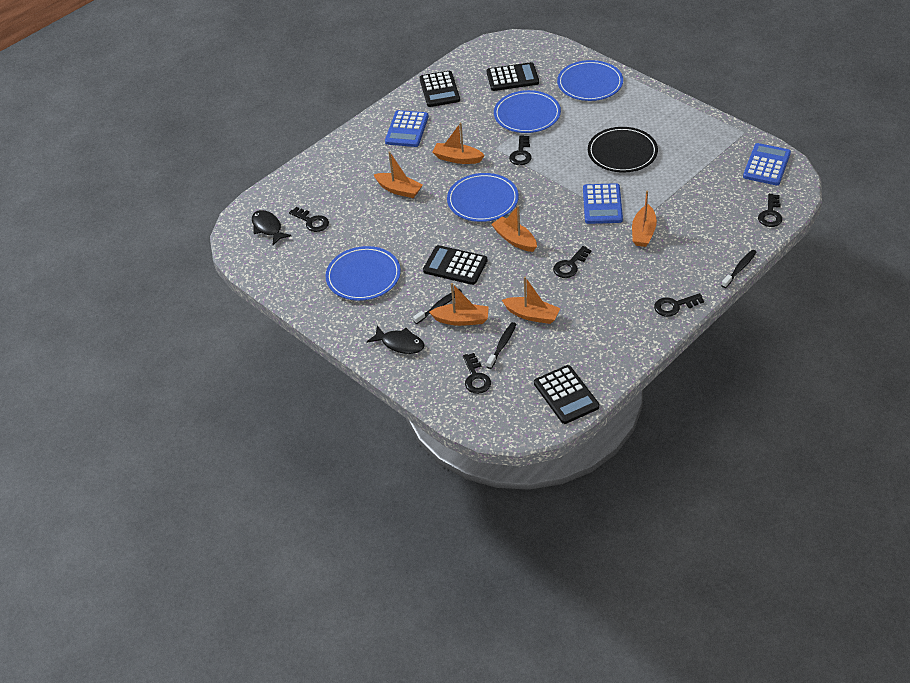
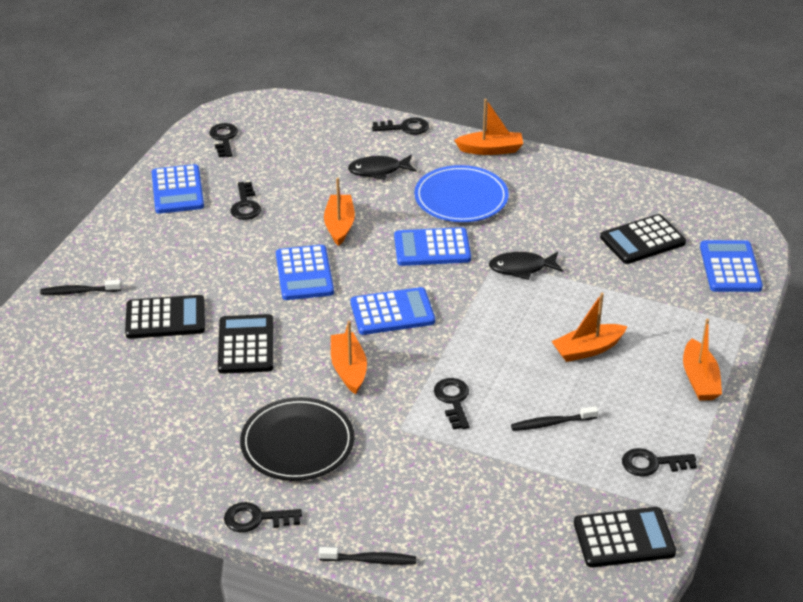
blue calculator: [385,110,429,147] [583,183,623,224] [743,143,791,185] = 3 -> [152,164,204,214] [276,245,334,300] [351,287,435,335] [394,227,471,266] [700,240,763,292] = 5
blue plate: [325,246,401,301] [447,173,519,222] [494,90,561,133] [557,60,623,101] = 4 -> [414,165,509,222] = 1
orange boat: [374,152,423,198] [429,283,489,326] [432,123,485,164] [491,205,537,252] [502,277,560,324] [632,191,657,247] = 6 -> [324,178,355,246] [331,321,367,394] [454,99,523,155] [552,293,628,362] [683,319,722,401] = 5

